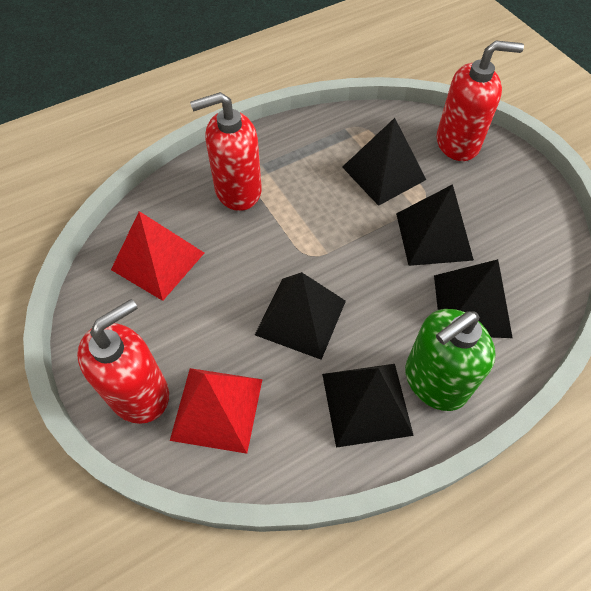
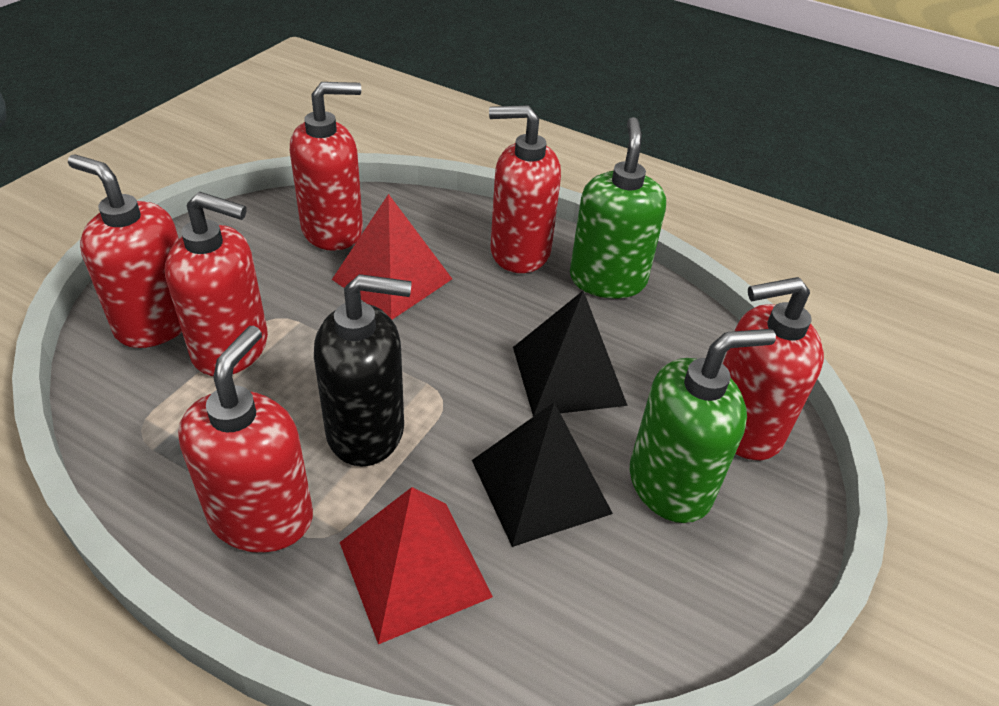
black pyramid: [255,272,346,360] [322,364,414,448] [342,118,426,206] [396,184,474,266] [434,259,513,338] = 5 -> [472,402,613,547] [513,290,628,417] = 2
black soap dispenser: none = 0 -> [314,274,412,466] = 1
green soap dispenser: [405,309,496,411] = 1 -> [570,117,666,299] [630,329,776,523] = 2
red soap dispenser: [77,299,169,424] [190,92,262,211] [437,40,524,161] = 3 -> [68,154,182,348] [165,192,268,376] [178,326,313,553] [290,82,363,251] [489,105,561,273] [723,277,824,460] = 6

